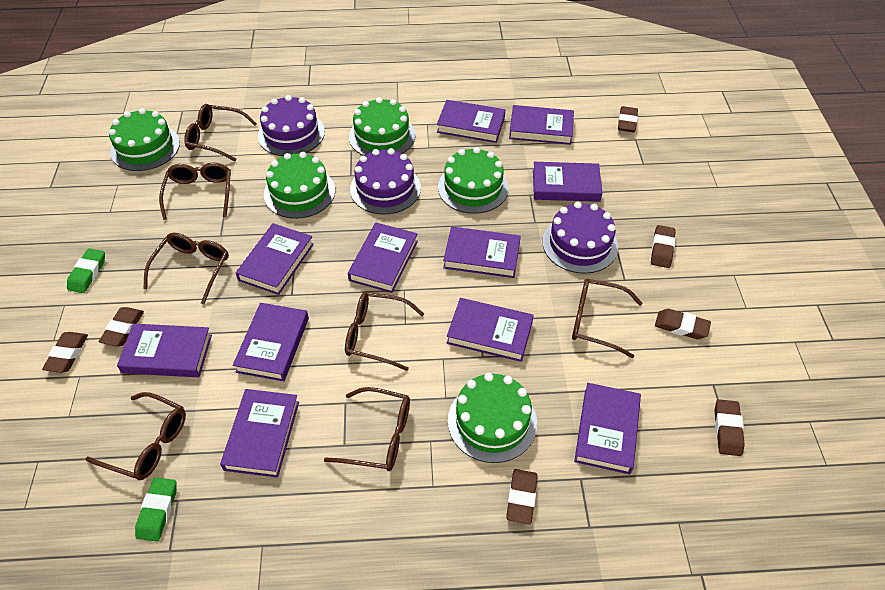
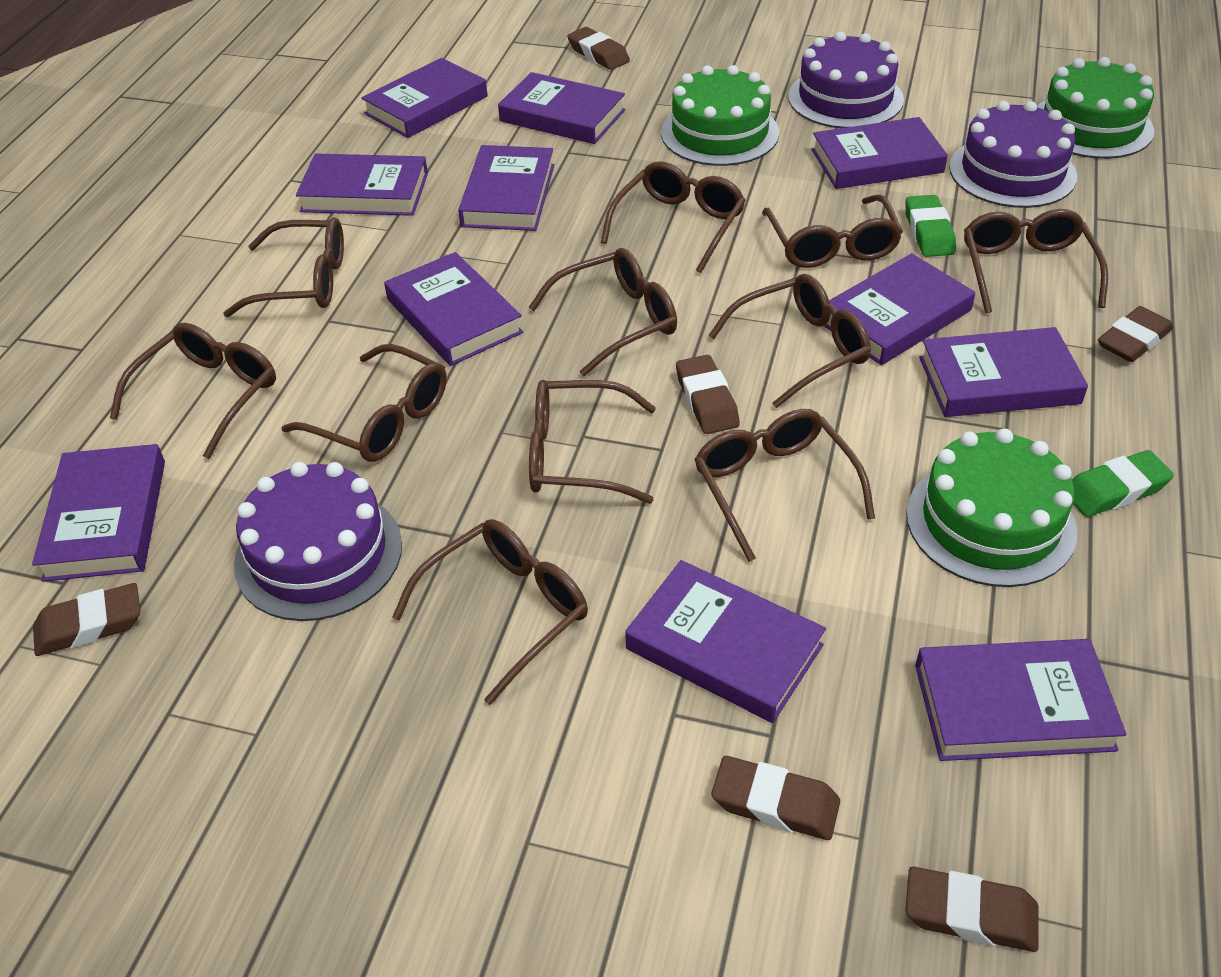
brown eraser: [42,332,88,373] [99,307,144,346] [506,469,537,524] [618,106,638,132] [651,225,676,268] [655,309,711,339] [714,399,745,456] = 7 -> [33,583,140,656] [567,27,630,70] [676,355,740,434] [712,756,840,840] [906,867,1039,952] [1098,306,1174,362] = 6
brown glasses: [85,392,186,480] [143,233,229,304] [159,162,231,220] [184,104,257,161] [324,387,410,471] [345,292,424,371] [572,279,643,358] = 7 -> [110,323,276,459] [223,217,344,317] [282,344,447,462] [392,519,588,705] [529,248,677,376] [529,380,656,504] [601,161,746,273] [694,409,875,562] [708,274,871,408] [762,194,903,268] [964,209,1108,313] = 11
green cake: [108,108,180,171] [264,152,335,219] [349,97,416,156] [438,147,509,214] [448,373,537,463] = 5 -> [661,65,779,166] [906,429,1077,587] [1037,57,1154,159] = 3

